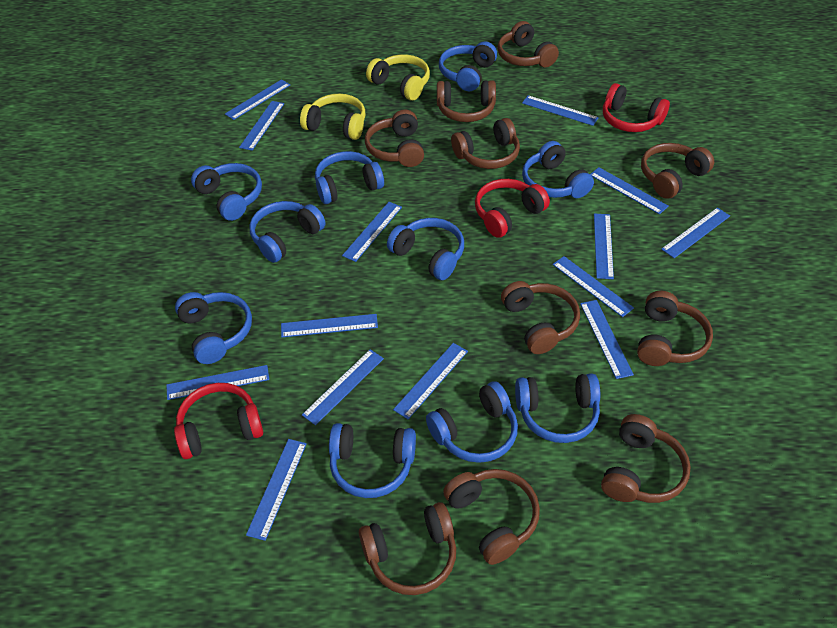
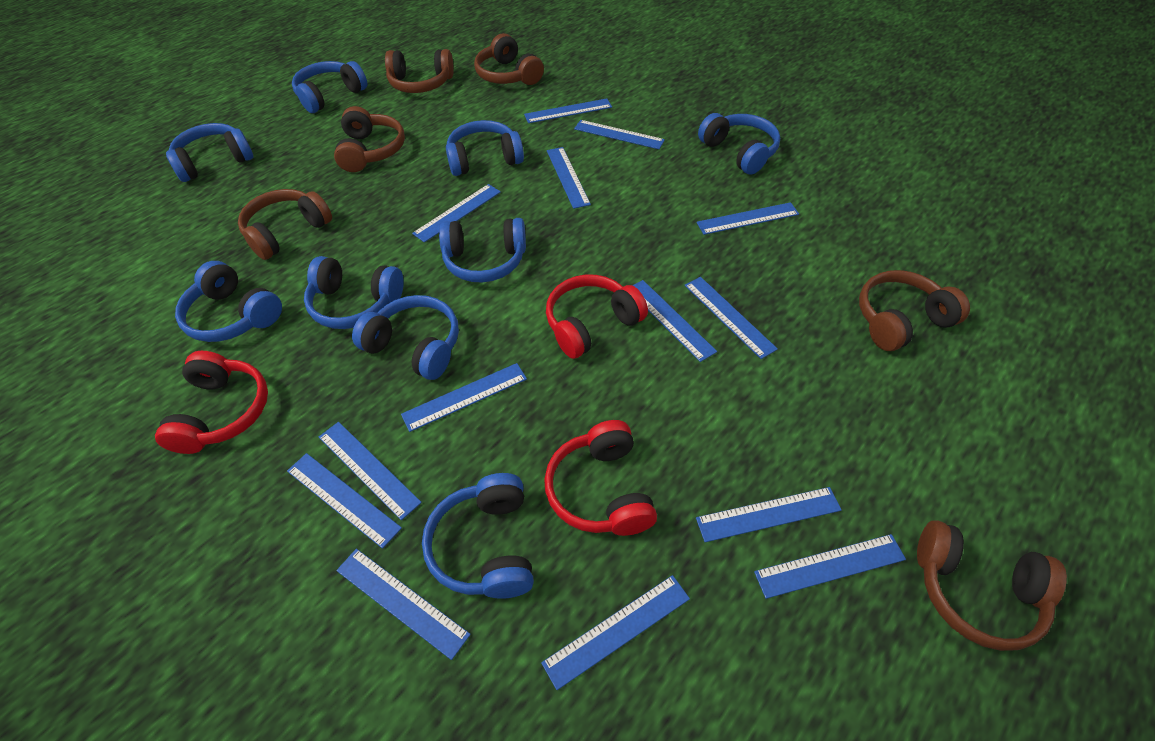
blue headphones: [175,292,252,364] [191,163,262,221] [249,201,326,263] [315,151,384,204] [329,423,416,498] [387,218,464,280] [426,381,518,463] [439,41,497,91] [515,373,600,443] [522,141,594,198] = 10 -> [166,123,253,182] [175,261,282,342] [292,61,367,113] [304,256,404,329] [352,295,459,380] [422,473,534,599] [439,218,526,283] [446,120,524,176] [698,113,780,174] = 9
brown headphones: [359,502,456,595] [365,110,424,167] [437,80,496,122] [443,469,540,565] [451,118,520,169] [498,21,559,68] [501,281,580,354] [601,414,691,503] [637,291,713,366] [641,143,714,199] = 10 -> [238,189,332,260] [334,106,405,172] [385,49,454,93] [474,33,544,85] [859,270,970,351] [917,520,1067,651] = 6
yellow headphones: [300,93,365,140] [366,54,430,101] = 2 -> none = 0

